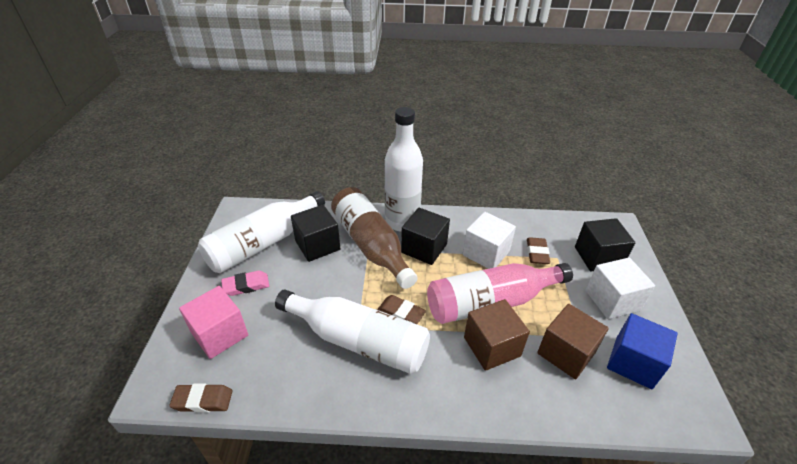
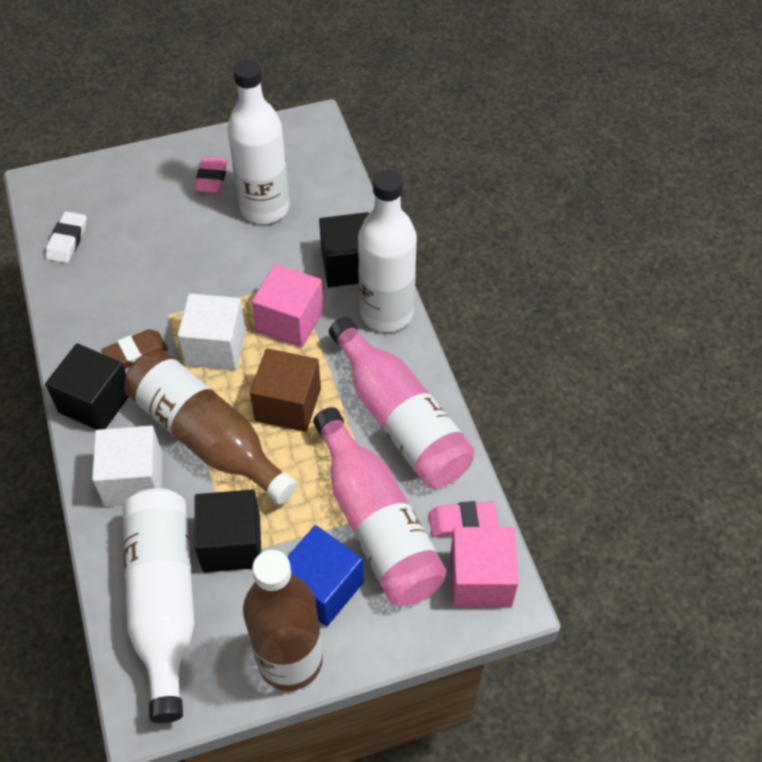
brown bottle: [331,187,418,289] = 1 -> [124,350,297,504] [243,550,323,691] = 2
brown cube: [464,299,530,371] [537,304,609,379] = 2 -> [250,348,321,432] = 1
brown eraser: [169,383,232,412] [377,295,426,324] [527,237,550,264] = 3 -> [102,329,168,369] = 1
pink bottle: [427,263,573,324] = 1 -> [313,407,447,606] [329,317,474,488] = 2
pink cube: [179,286,248,359] = 1 -> [252,264,324,348] [450,527,519,607] = 2
pink eraser: [221,270,269,296] = 1 -> [194,157,228,193] [429,501,499,537] = 2
white eraser: none = 0 -> [46,211,87,263] = 1

